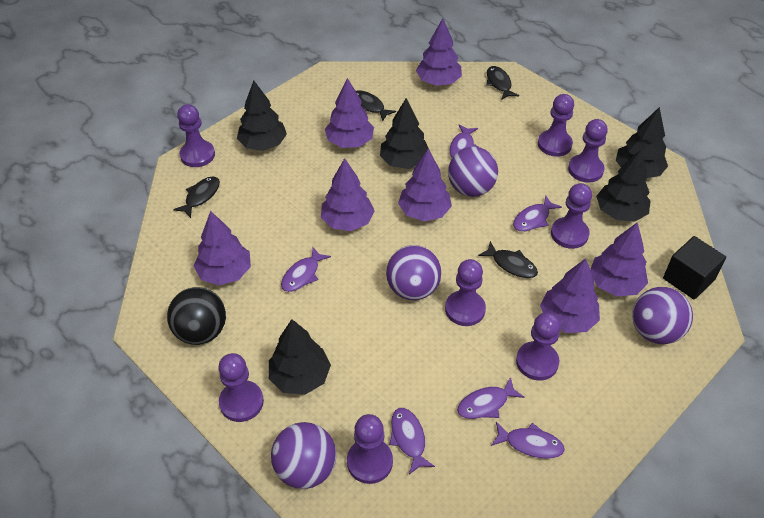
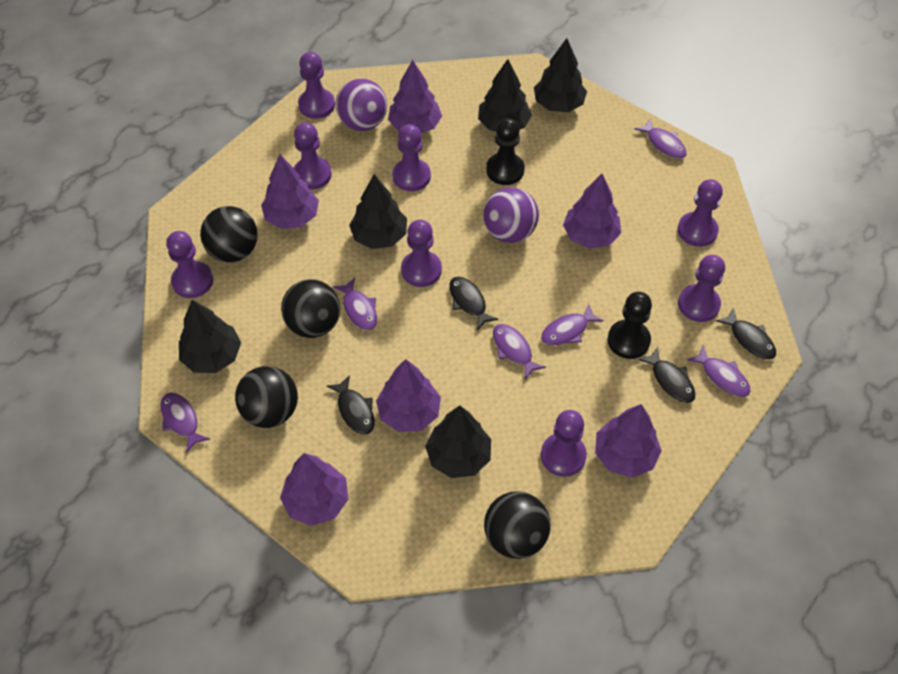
black ball: [167,287,226,345] = 1 -> [200,206,258,262] [235,366,298,428] [281,279,340,338] [484,491,551,559] = 4
black cube: [663,236,726,299] = 1 -> none = 0
black pawn: none = 0 -> [486,118,524,185] [608,292,652,359] = 2
purple ball: [271,422,336,489] [386,245,441,300] [448,147,498,197] [632,287,693,344] = 4 -> [336,78,387,131] [483,187,539,243] = 2
purple tree: [194,211,251,285] [321,158,375,231] [325,78,374,148] [398,149,452,221] [416,18,462,86] [540,258,600,333] [590,222,648,296] = 7 -> [261,154,319,229] [280,453,348,526] [376,359,441,432] [388,60,442,133] [563,174,621,249] [595,404,662,478] = 6

